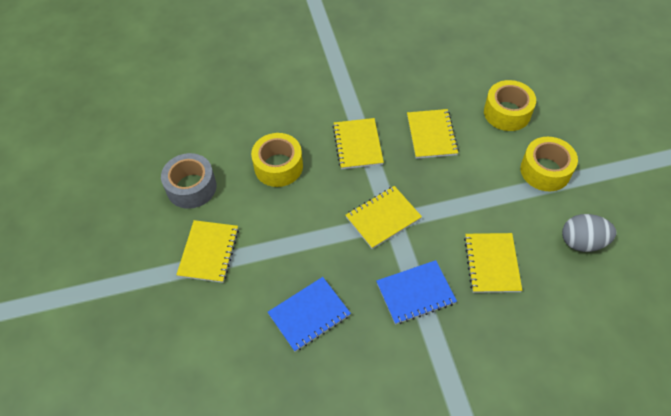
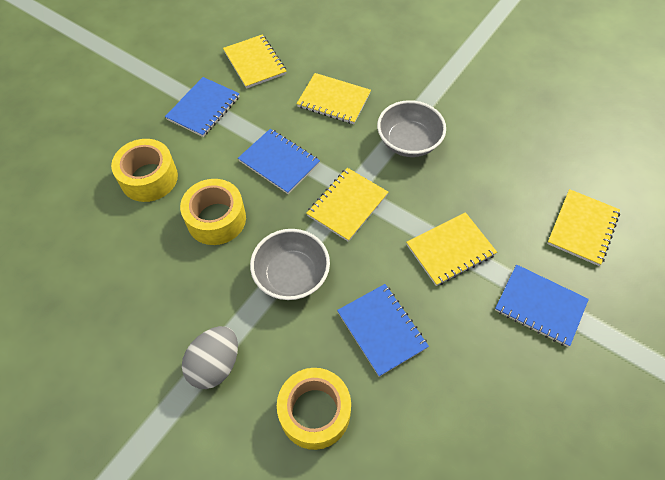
blue notebook: [268,277,351,352] [376,260,457,325] = 2 -> [165,77,240,137] [238,129,320,194] [337,284,429,377] [495,264,589,347] = 4
grey bowl: none = 0 -> [250,229,330,300] [377,100,446,157] = 2
grey tape: [161,153,217,209] = 1 -> none = 0

